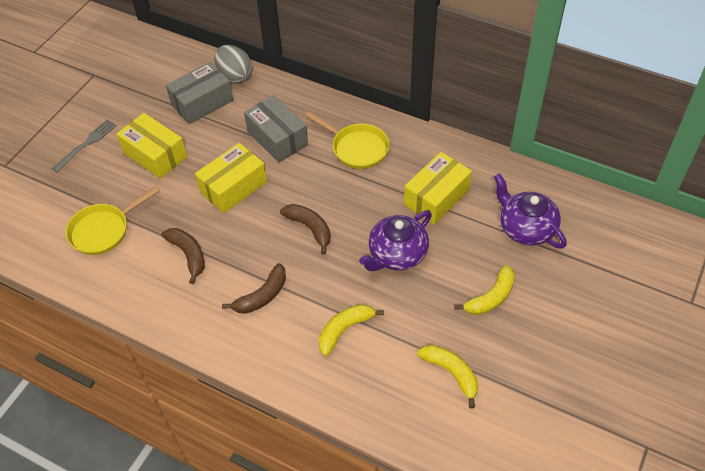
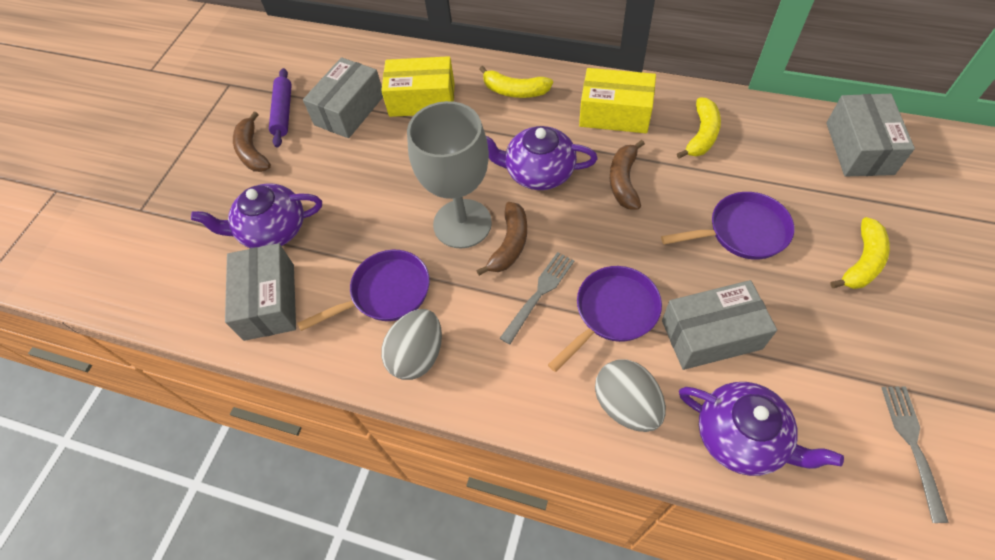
grey box: [166,62,233,124] [244,95,308,163] = 2 -> [225,243,296,341] [303,57,383,138] [662,280,777,370] [826,94,915,177] = 4
grey egg: [214,45,253,84] = 1 -> [381,309,442,380] [595,359,666,432] = 2
grey fork: [52,120,117,172] = 1 -> [500,252,574,345] [882,386,949,523] = 2
grey goblet: none = 0 -> [407,101,492,249] = 1
purple pan: none = 0 -> [297,250,430,331] [548,266,662,372] [661,192,795,260] = 3
purple rolling pin: none = 0 -> [269,68,292,148] = 1
purple teapot: [359,210,432,271] [494,173,567,249] = 2 -> [191,183,322,248] [486,126,598,190] [679,382,844,476] = 3
yellow box: [116,113,187,179] [195,143,267,213] [404,152,472,225] = 3 -> [381,56,455,117] [579,68,656,133] = 2
yellow pan: [66,187,159,255] [306,112,389,169] = 2 -> none = 0

